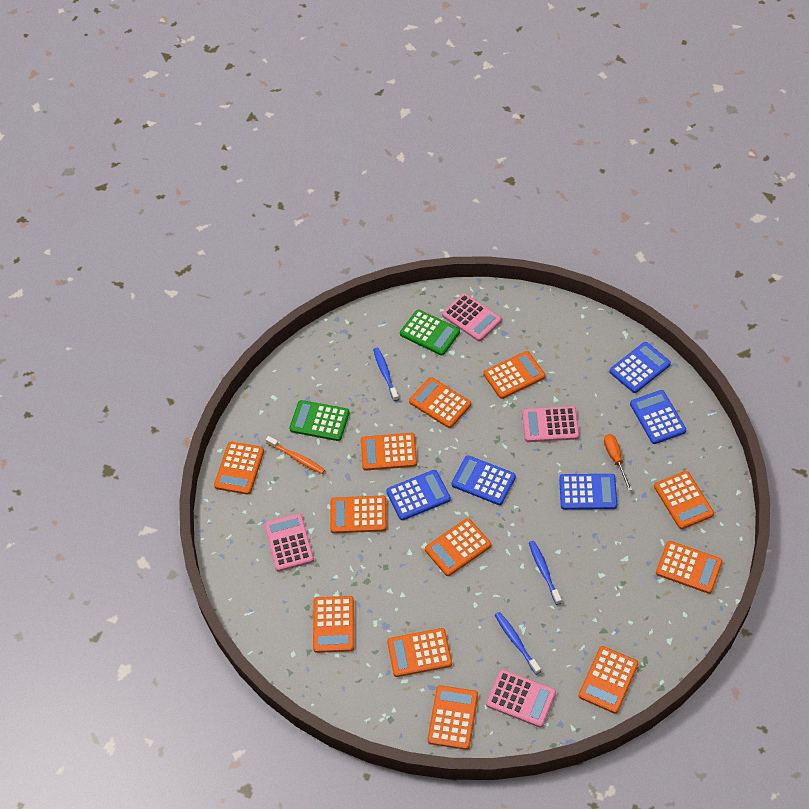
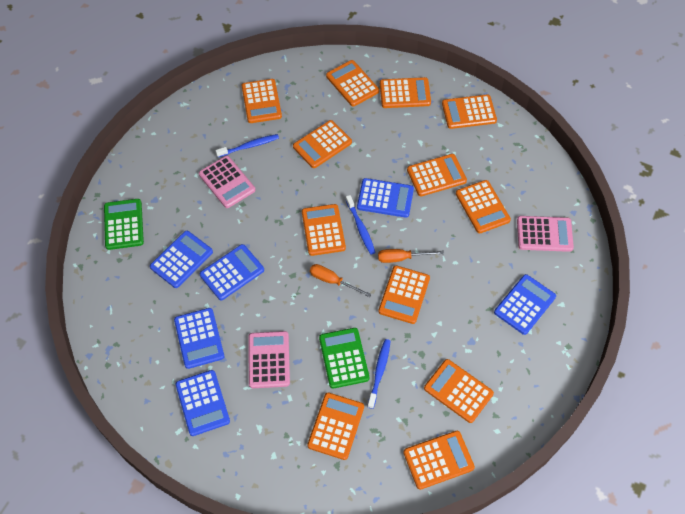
blue calculator: [386,470,451,520] [452,455,516,505] [559,474,617,510] [610,342,671,393] [630,390,686,444] = 5 -> [150,231,213,288] [174,308,224,369] [176,370,230,436] [199,244,264,300] [357,178,414,218] [494,274,556,335] = 6
orange screwdriver: [604,434,632,491] = 1 -> [310,264,371,297] [378,249,444,263] = 2
orange toothbrush: [266,436,325,474] = 1 -> none = 0
pink calculator: [264,513,314,572] [442,293,502,341] [486,669,556,727] [522,406,579,442] = 4 -> [199,156,255,208] [249,331,290,388] [517,216,574,252] = 3

